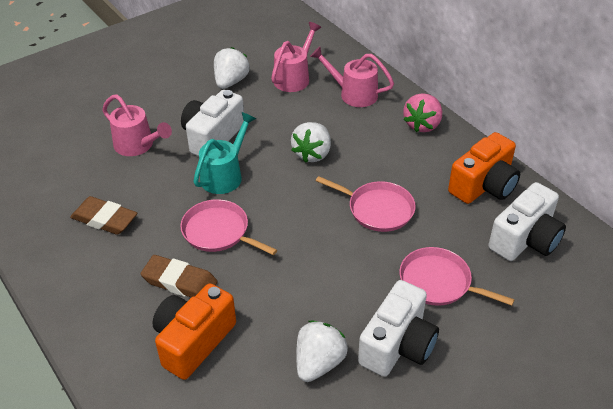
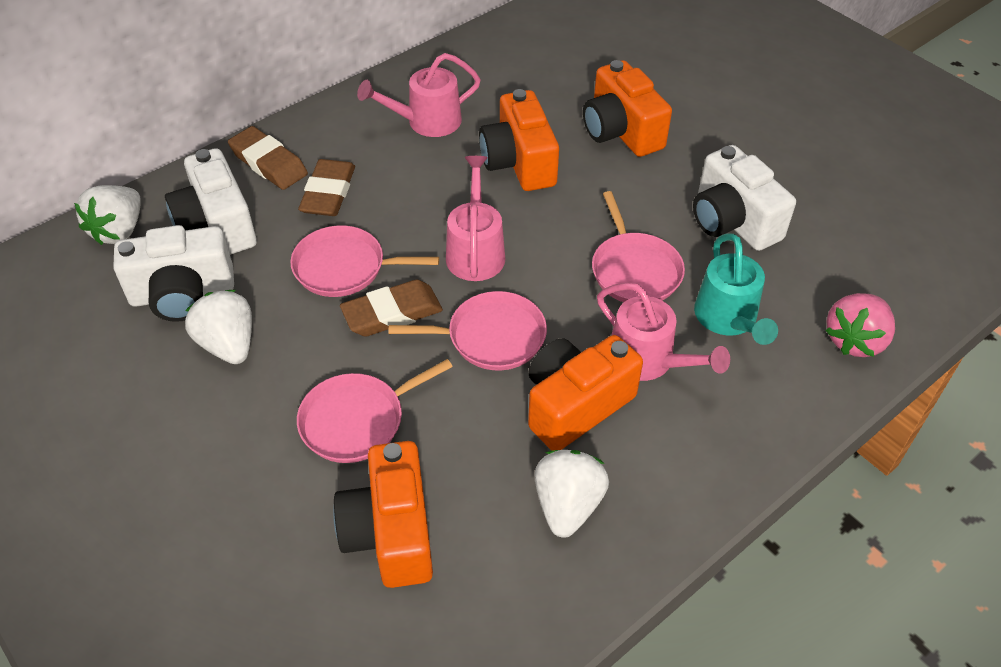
brown eraser: [70,196,137,235] [141,255,218,297] = 2 -> [228,126,308,190] [298,159,355,216] [340,280,443,337] = 3
orange camera: [152,283,236,380] [448,132,520,204] = 2 -> [333,441,433,588] [479,89,559,191] [528,335,643,450] [583,60,672,157] = 4
pink pan: [180,199,277,255] [316,176,416,232] [399,247,515,306] = 3 -> [290,225,439,297] [297,359,453,463] [389,291,547,370] [592,191,685,302] = 4

